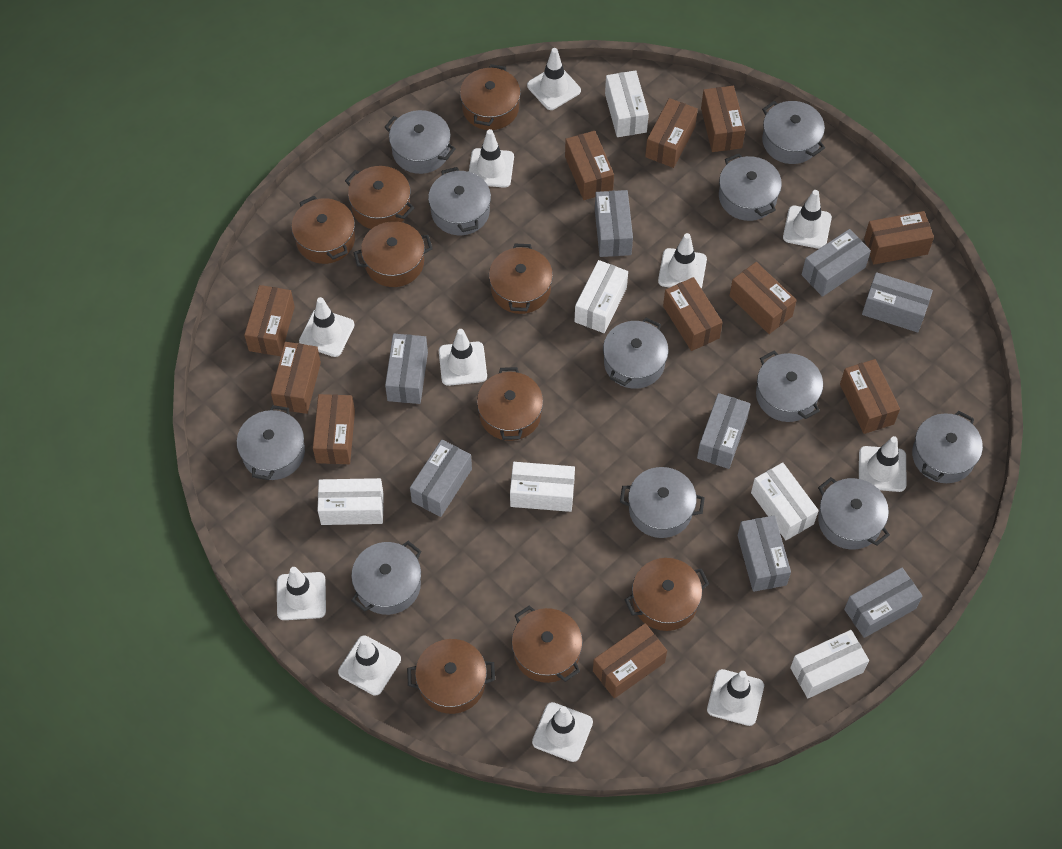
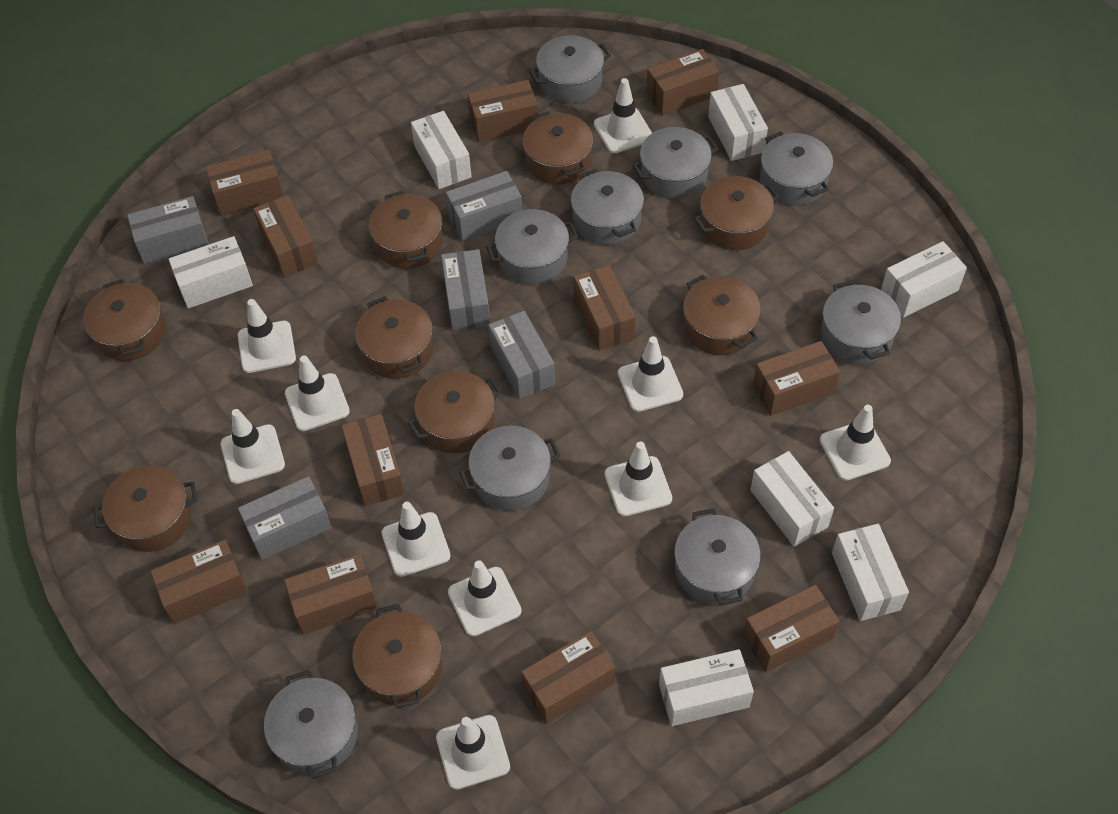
grey box: [385,334,428,404] [410,439,472,517] [595,190,633,257] [697,393,751,469] [737,515,791,592] [802,229,871,297] [844,568,922,638] [862,272,933,332] = 8 -> [127,196,209,264] [238,476,332,560] [441,249,490,331] [446,171,522,241] [488,311,555,399] = 5
grey pot: [237,405,305,480] [351,541,422,615] [384,110,456,174] [428,167,491,235] [603,318,669,389] [620,467,705,538] [719,154,782,221] [756,351,823,422] [762,101,825,164] [818,477,890,549] [912,411,983,483] = 11 -> [264,670,358,779] [459,426,560,511] [486,209,578,285] [529,35,611,103] [571,169,644,245] [632,127,718,199] [674,508,761,605] [760,131,833,206] [821,280,901,364] = 9
white box: [318,478,384,525] [510,462,575,512] [574,260,628,333] [605,70,649,137] [751,462,819,540] [790,630,869,698] = 6 -> [169,236,253,308] [411,111,472,189] [659,649,754,726] [708,84,768,161] [750,451,834,547] [832,524,909,621] [881,241,967,318] = 7
white traffic cone: [277,567,326,620] [299,297,354,357] [338,635,401,696] [439,329,487,386] [469,129,514,188] [527,48,581,110] [532,702,593,762] [658,233,707,289] [707,669,764,726] [783,190,832,249] [859,436,906,492] = 11 -> [221,409,285,484] [238,299,296,373] [285,356,350,431] [382,502,451,577] [436,715,510,790] [448,560,522,636] [594,78,652,153] [605,442,672,516] [618,336,683,412] [820,405,891,481] = 10

